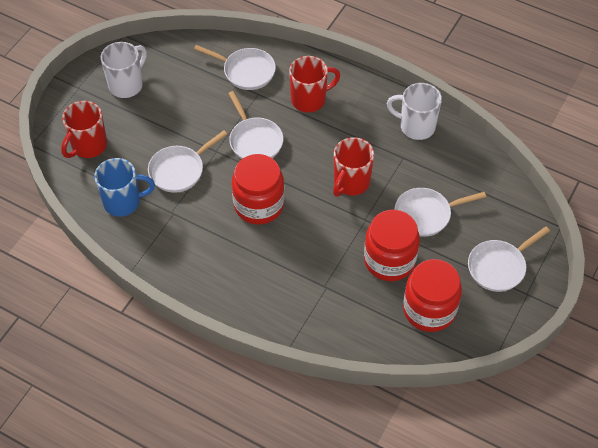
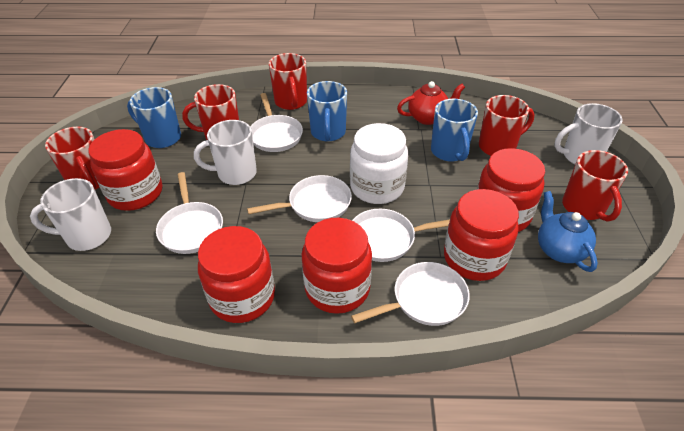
blue mug: [94,158,155,217] = 1 -> [127,87,181,148] [307,81,347,142] [431,99,478,162] = 3
blue teapot: none = 0 -> [538,191,598,272] = 1
red jar: [232,154,285,225] [364,210,420,281] [403,259,462,332] = 3 -> [88,129,162,211] [198,226,275,323] [302,218,372,314] [444,189,519,281] [477,148,545,232] = 5
red mug: [61,101,107,158] [289,56,340,112] [333,137,374,197] = 3 -> [45,127,99,190] [182,84,239,140] [269,53,307,110] [479,95,534,156] [562,150,628,222] = 5
red teapot: none = 0 -> [397,81,465,125] = 1
white jar: none = 0 -> [350,123,408,204] = 1
white mug: [101,42,147,98] [387,83,442,140] = 2 -> [30,178,111,251] [194,120,257,185] [554,103,622,164] = 3

